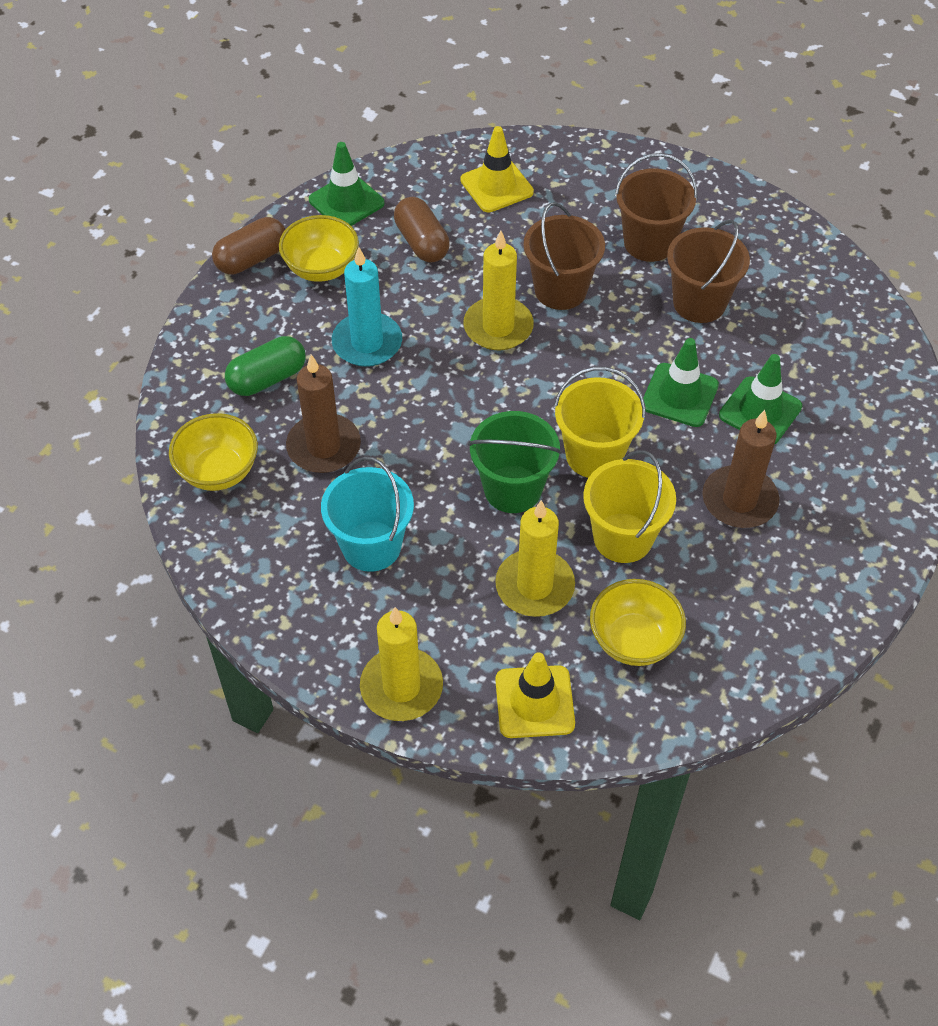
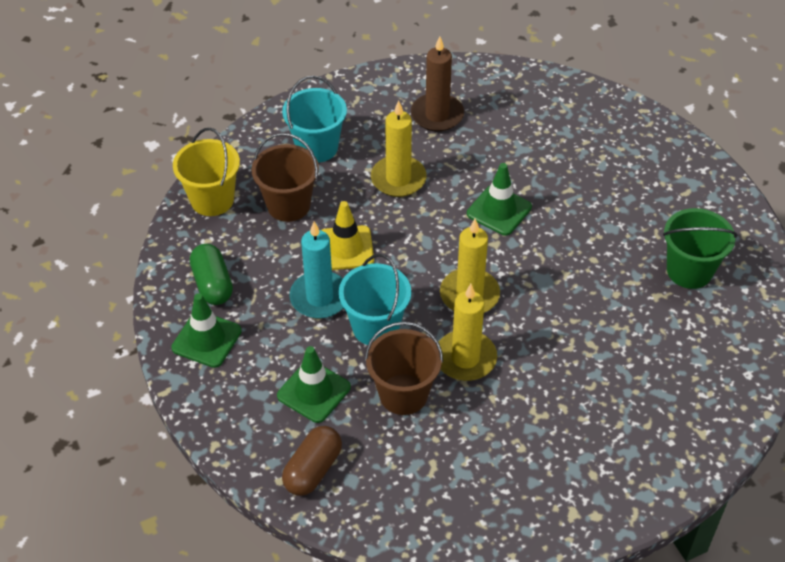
brown bucket: [523,202,605,310] [615,153,697,262] [667,220,750,323] = 3 -> [251,133,319,222] [365,322,443,415] = 2
brown candle: [286,354,361,473] [702,410,779,528] = 2 -> [411,36,464,132] = 1
brown capsule: [212,217,285,275] [394,197,450,262] = 2 -> [282,426,342,496] = 1
turquoise bucket: [321,457,414,572] = 1 -> [282,76,347,163] [339,254,411,345] = 2
yellow bowl: [169,413,258,491] [279,215,359,282] [590,579,686,666] = 3 -> none = 0
yellow bucket: [554,367,646,478] [583,450,676,563] = 2 -> [173,128,240,216] = 1
yellow traffic cone: [460,126,534,212] [495,652,575,738] = 2 -> [322,201,374,270] = 1

